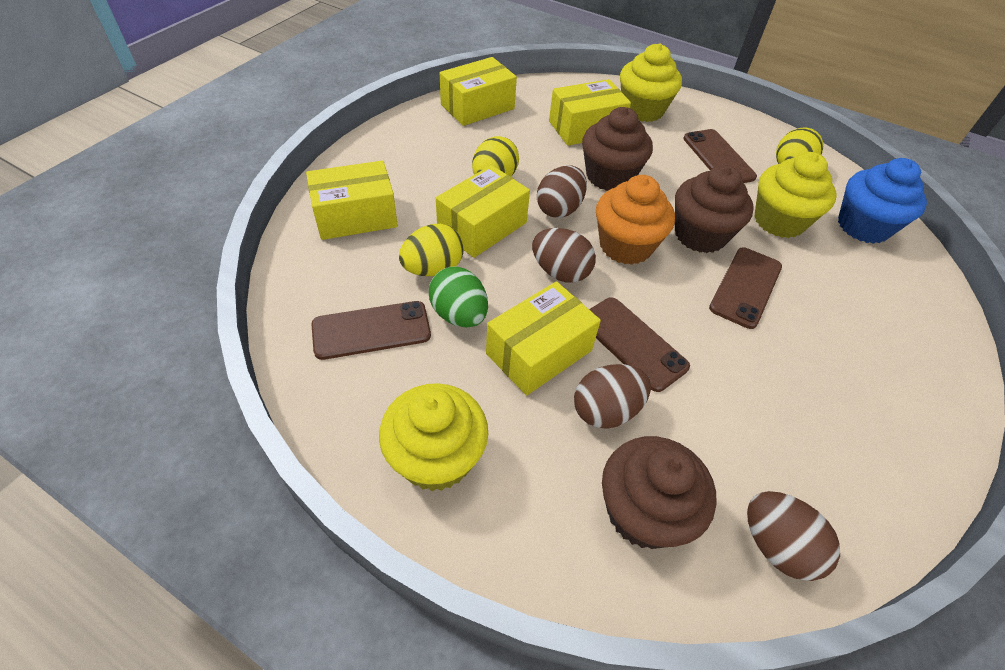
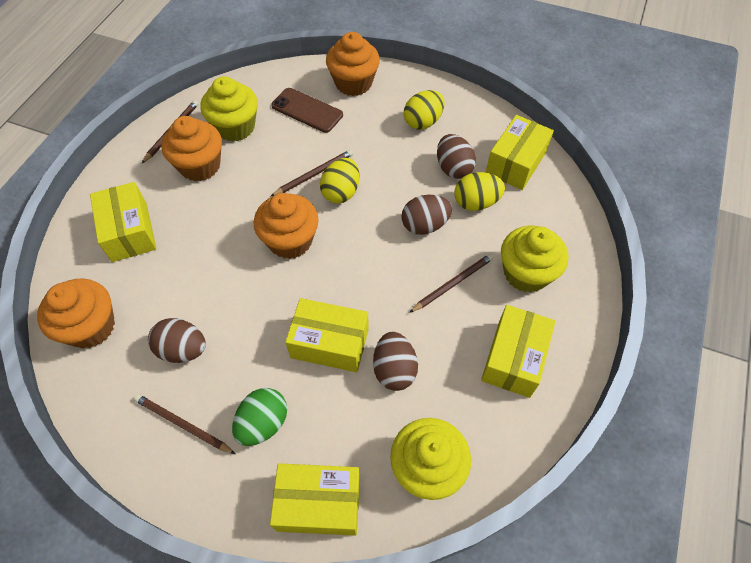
blue cupcake: [838,158,927,244] = 1 -> none = 0
brown cupcake: [582,107,653,191] [602,436,717,549] [675,165,754,253] = 3 -> none = 0
brown pencil: none = 0 -> [134,394,235,454] [142,100,199,163] [271,150,353,196] [409,254,494,313] = 4
brown phone: [312,301,431,360] [589,297,690,392] [684,129,757,183] [709,248,782,329] = 4 -> [271,88,343,133] = 1
orange cupcake: [596,175,675,265] = 1 -> [37,278,115,349] [161,116,222,181] [254,193,319,259] [326,32,380,96] = 4

